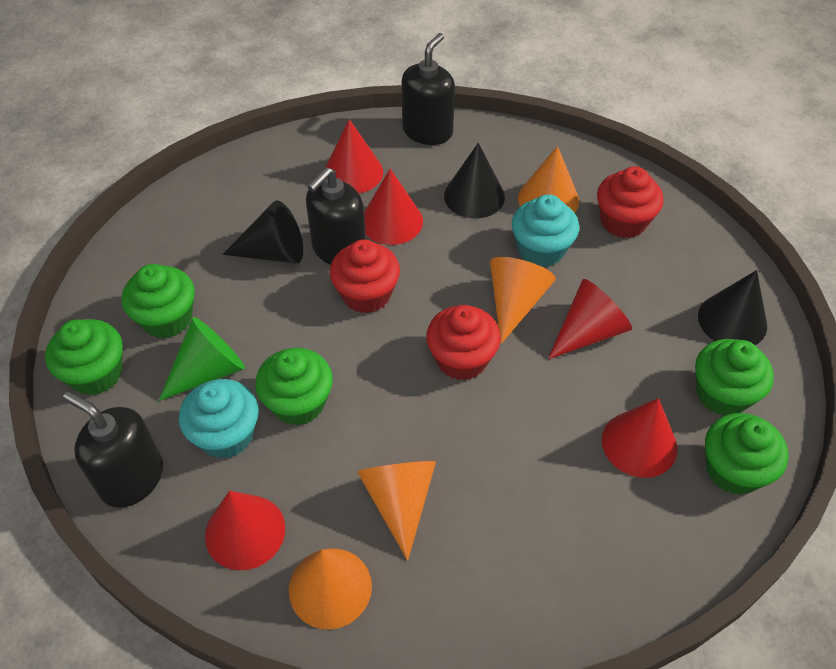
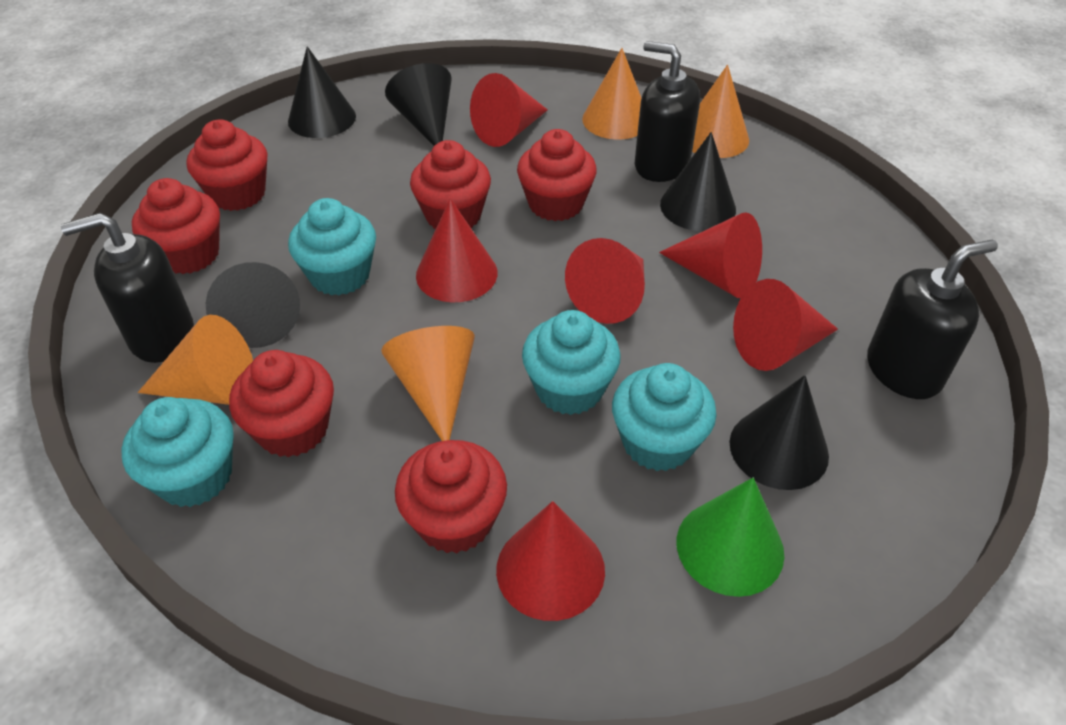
black cone: [223,200,303,263] [444,143,505,218] [698,270,767,345] = 3 -> [206,262,300,348] [288,46,356,138] [385,63,452,146] [660,132,736,231] [729,375,829,490] = 5
green cupcake: [45,319,123,395] [122,264,195,338] [255,348,333,426] [695,339,774,416] [705,413,789,495] = 5 -> none = 0
red cone: [205,491,285,570] [325,119,383,193] [364,169,423,245] [548,279,632,359] [602,398,677,478] = 5 -> [416,198,497,302] [470,73,548,147] [496,501,605,621] [565,238,645,324] [659,212,762,298] [733,279,838,371] = 6
red cupcake: [330,239,400,313] [426,305,501,381] [597,166,664,238] = 3 -> [132,178,220,274] [187,119,268,211] [229,350,334,457] [395,440,507,554] [410,140,491,229] [517,129,597,221] = 6
turquoise cupcake: [179,379,259,459] [512,194,579,267] = 2 -> [121,397,234,507] [288,198,376,296] [522,310,621,415] [612,363,717,471] = 4

